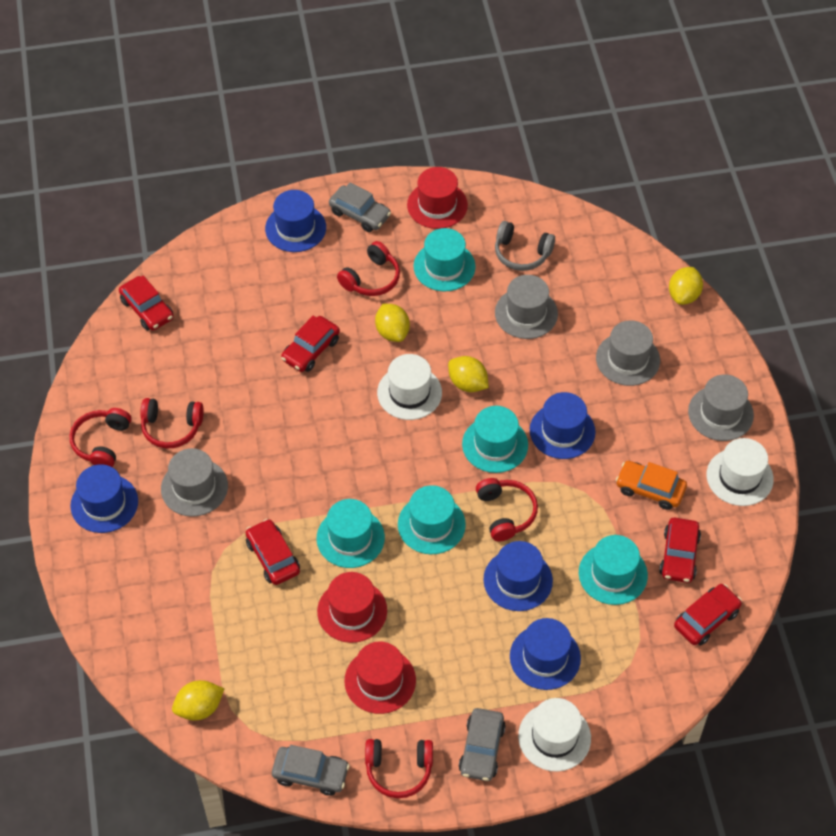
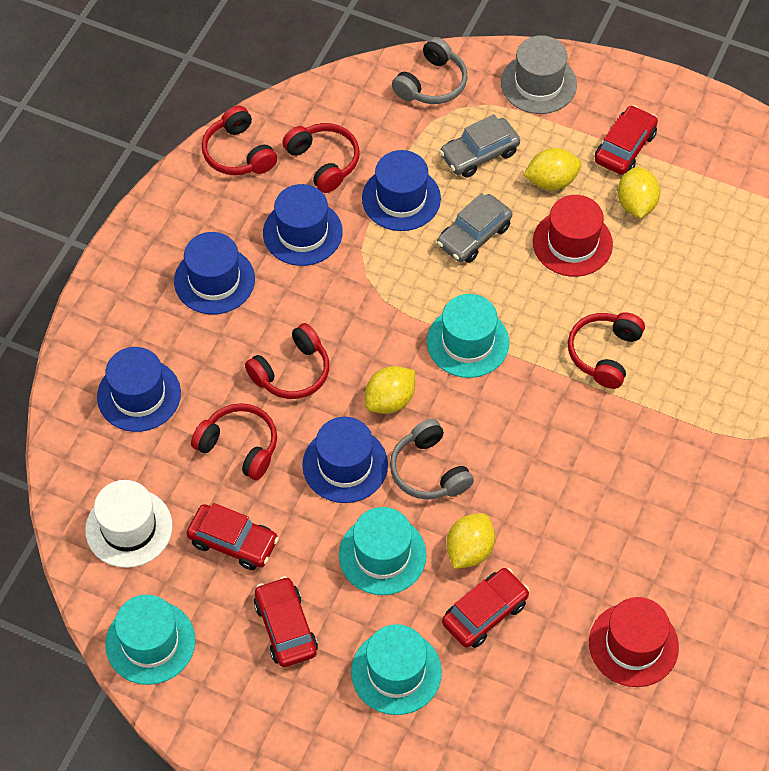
grey car: [272,745,350,796] [329,182,391,232] [459,708,506,781] = 3 -> [437,193,512,263] [440,114,520,178] = 2
grey hat: [161,448,228,517] [495,275,558,339] [596,320,660,386] [688,374,754,441] = 4 -> [501,35,577,114] = 1
grey headphones: [495,221,555,271] = 1 -> [390,419,474,500] [392,37,468,104] = 2
orange car: [616,461,687,510] = 1 -> none = 0
red car: [119,276,174,331] [246,519,300,585] [281,316,340,372] [659,518,701,583] [674,584,742,646] = 5 -> [187,503,279,570] [254,576,318,667] [442,568,529,648] [595,105,658,175] = 4
red hat: [317,572,387,643] [344,641,416,714] [407,167,468,229] = 3 -> [533,195,613,277] [589,597,679,687] = 2
turquoise hat: [316,499,385,568] [398,485,466,554] [414,228,476,292] [462,406,528,473] [579,535,648,605] = 5 -> [105,595,195,685] [339,507,427,595] [351,624,442,715] [427,294,509,378] = 4
white hat: [377,354,442,420] [518,698,591,772] [707,438,774,506] = 3 -> [85,480,173,568] = 1

